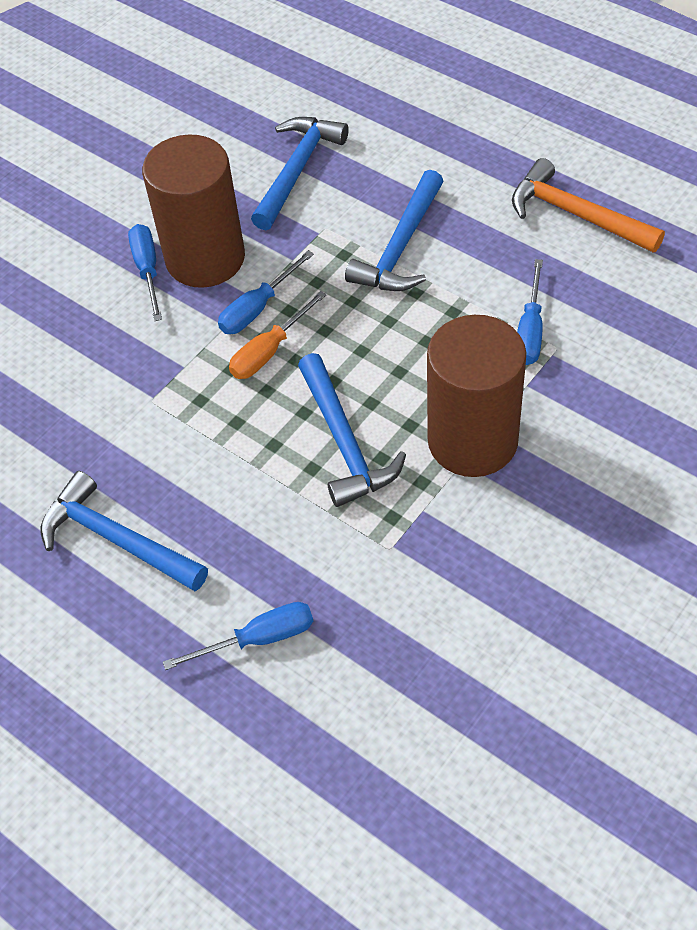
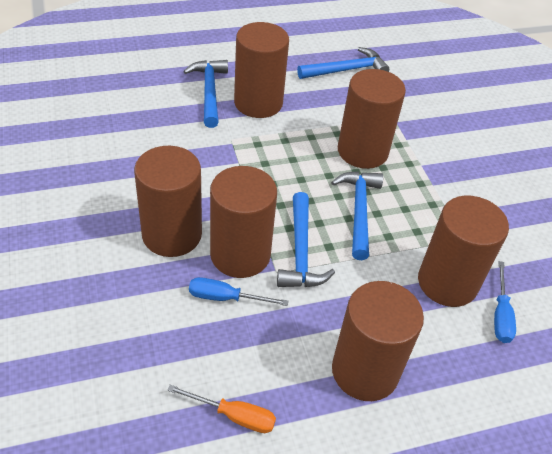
blue screwdriver: [128,224,162,321] [163,602,313,670] [218,250,314,334] [517,259,543,365] = 4 -> [189,277,288,306] [494,261,516,343] = 2
brown cylinder: [142,134,245,288] [427,315,526,477] = 2 -> [134,146,202,257] [210,166,277,278] [234,22,289,118] [332,281,424,401] [338,69,406,169] [418,196,509,307] = 6
orange hammer: [512,158,665,253] = 1 -> none = 0

